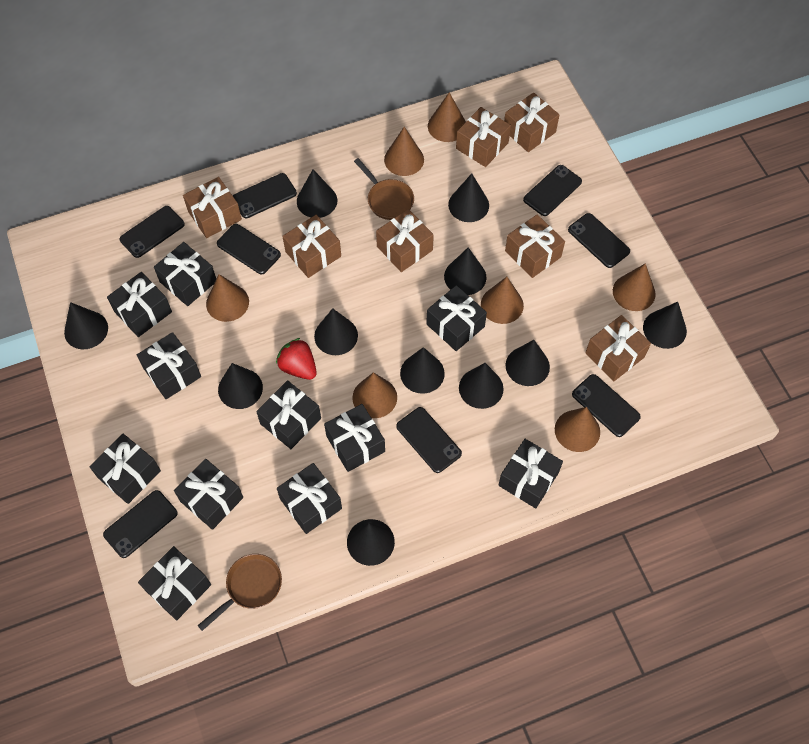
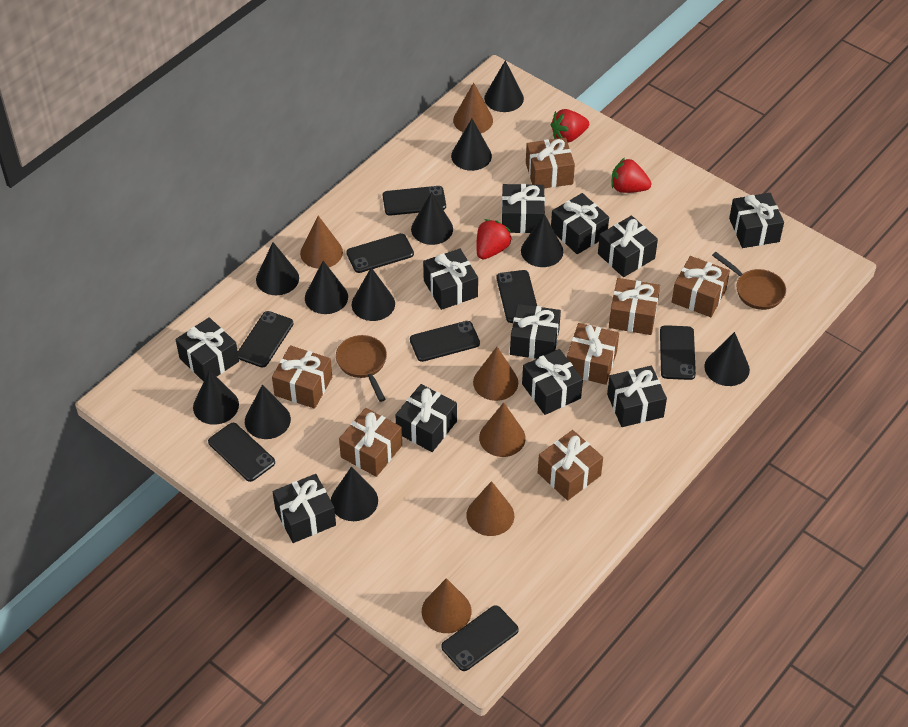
brown cone: [206,274,249,322] [352,372,397,418] [384,127,424,176] [428,92,466,142] [481,277,524,324] [555,407,600,452] [613,263,656,311] = 7 -> [300,216,343,269] [422,578,472,633] [453,82,493,133] [466,481,514,536] [473,347,518,401] [479,403,526,457] = 6
red strawberry: [276,338,317,380] = 1 -> [476,219,512,259] [550,109,589,142] [611,158,651,193] = 3

